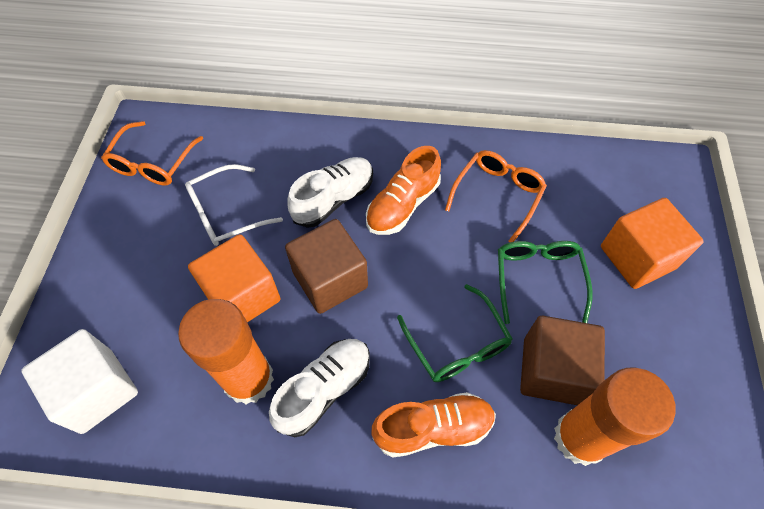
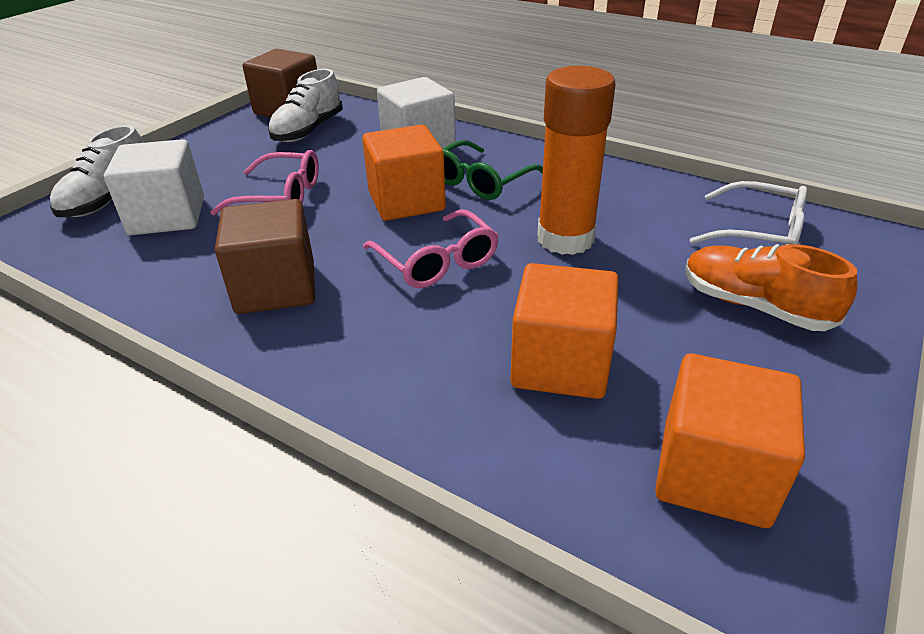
green glasses: [397,284,513,382] [498,241,593,324] = 2 -> [443,140,543,200] = 1
orange cube: [188,234,281,322] [601,198,704,289] = 2 -> [362,125,446,221] [510,263,619,399] [655,353,805,528] = 3
orange glasses: [101,121,203,185] [445,150,547,242] = 2 -> none = 0
orange glue stick: [178,299,274,405] [554,368,675,466] = 2 -> [537,66,616,255] = 1
orange shoe: [366,146,441,235] [371,392,496,458] = 2 -> [685,244,857,331] = 1
pink glasses: none = 0 -> [210,150,319,215] [363,209,499,288] = 2
white cube: [21,329,138,434] = 1 -> [104,139,204,235] [377,77,456,149] = 2

